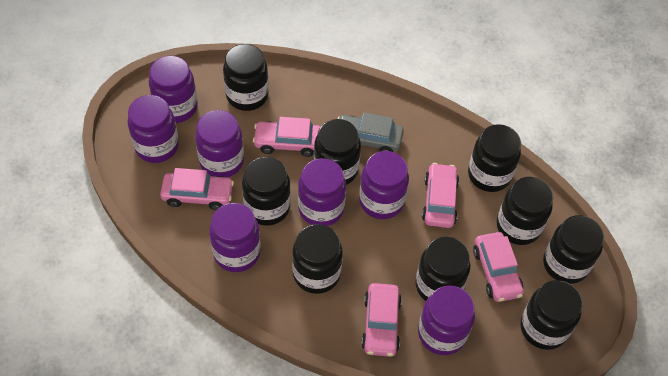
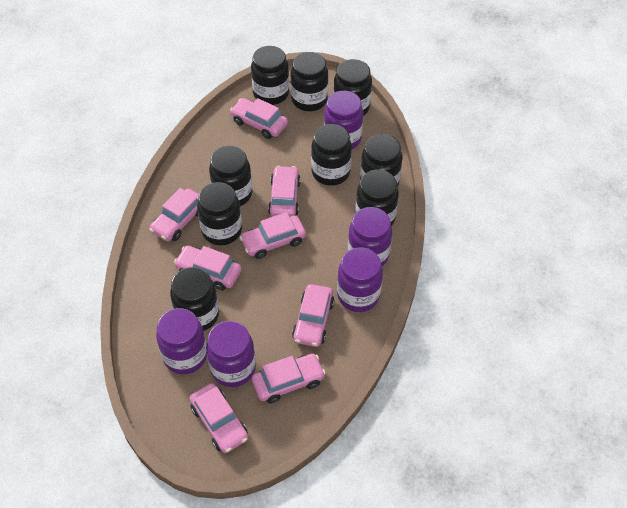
grey car: [337,112,404,152] = 1 -> none = 0
pink car: [160,168,234,210] [253,117,321,157] [361,283,402,357] [422,163,459,228] [473,232,524,302] = 5 -> [149,188,199,241] [174,246,241,291] [190,383,248,453] [230,98,288,139] [240,212,306,259] [252,354,326,404] [268,166,301,217] [292,284,334,347] = 8
purple jar: [128,95,179,163] [149,56,198,123] [195,110,244,177] [209,203,261,272] [298,158,346,226] [359,151,409,219] [418,285,475,355] = 7 -> [156,308,207,374] [206,321,256,387] [324,91,363,149] [337,247,383,312] [348,207,392,267] = 5

